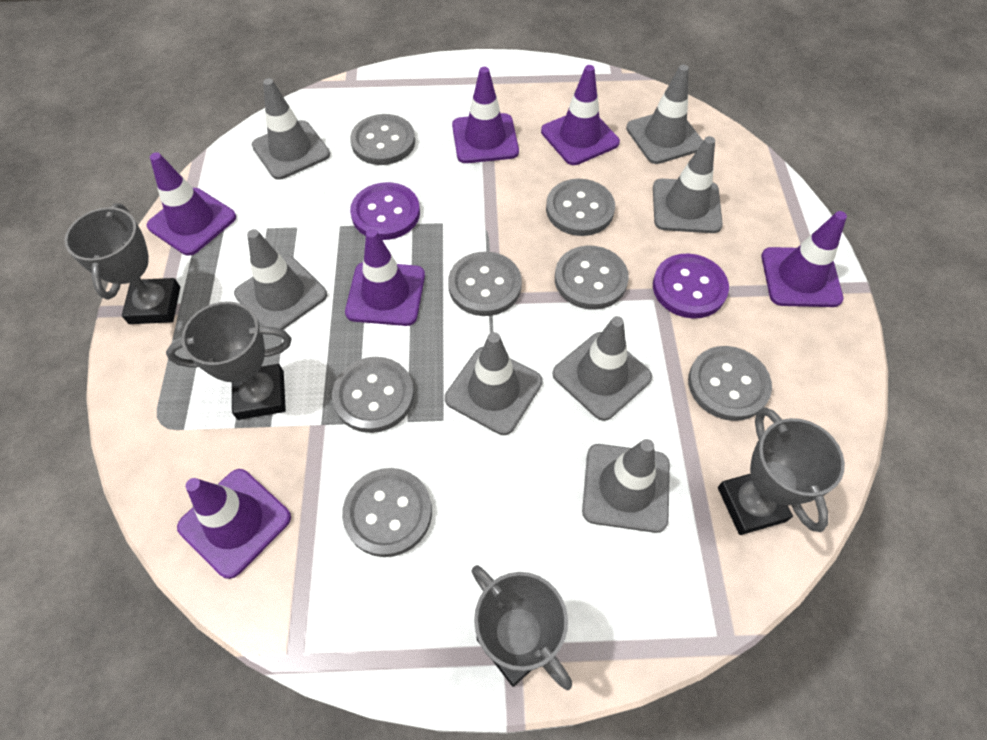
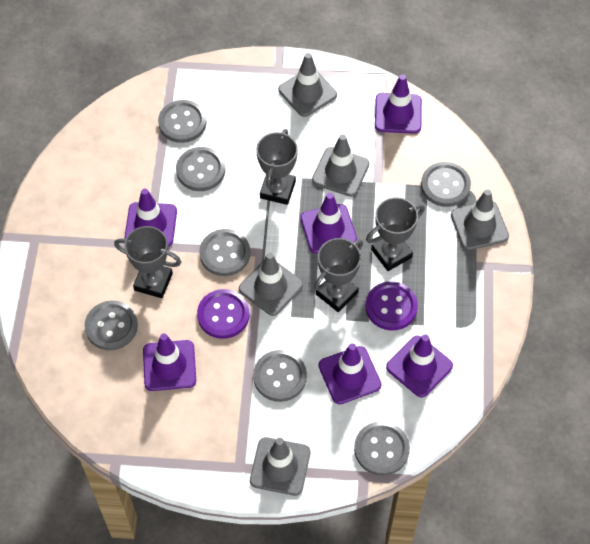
grey traffic cone: [234,229,327,330] [252,78,330,180] [445,332,543,435] [553,316,652,421] [582,439,670,533] [626,65,703,164] [653,136,723,233] = 7 -> [239,252,303,316] [250,437,310,496] [278,53,337,117] [312,134,369,197] [451,189,509,250] = 5

